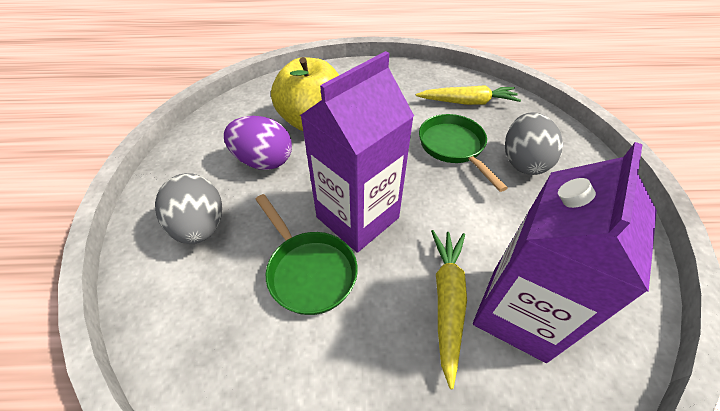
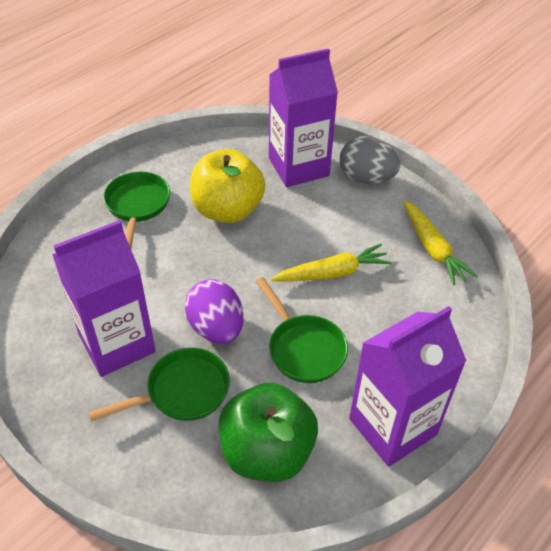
green apple: none = 0 -> [219,383,318,482] = 1
green pan: [255,194,358,315] [419,114,508,192] = 2 -> [88,348,230,422] [103,172,170,248] [256,277,348,383] = 3
grey egg: [155,173,222,244] [505,112,563,175] = 2 -> [340,137,400,184] = 1
purple carton: [300,51,414,253] [473,142,657,363] = 2 -> [52,220,156,377] [269,48,338,187] [349,306,466,467] = 3

